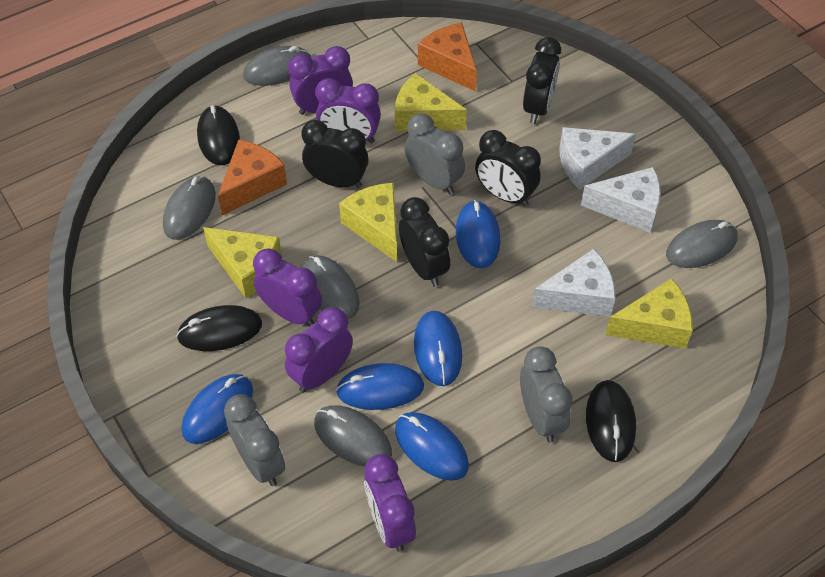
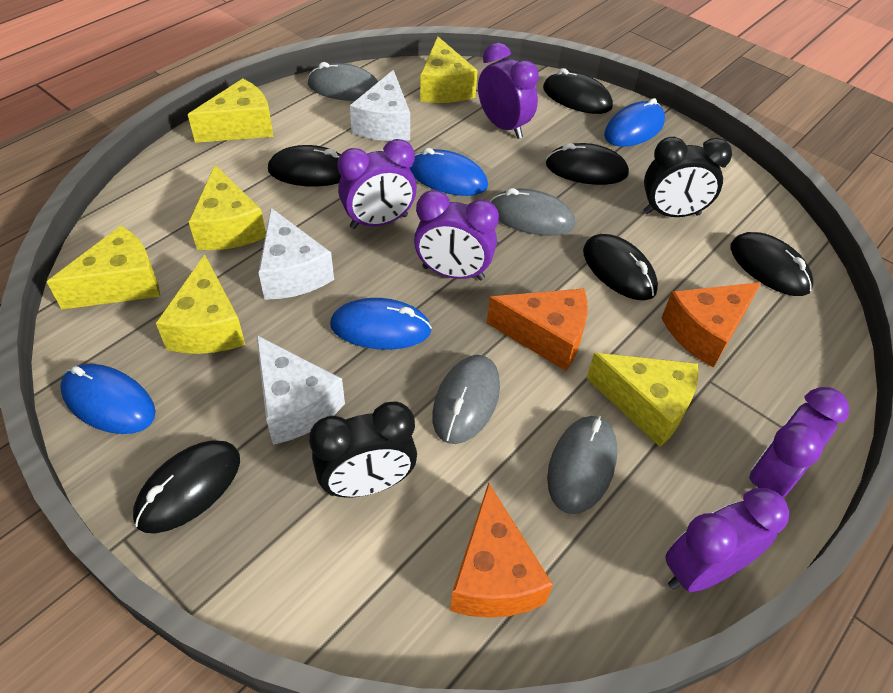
black clock: [302,120,369,188] [399,197,450,287] [475,130,541,207] [523,37,561,124] = 4 -> [309,401,417,497] [643,137,732,217] = 2
black mouse: [176,305,262,351] [197,105,240,165] [586,380,636,462] = 3 -> [133,440,240,533] [268,145,341,187] [543,68,613,114] [546,143,629,185] [583,234,658,300] [730,232,813,296] = 6
blue mouse: [182,374,253,444] [336,363,424,410] [395,412,469,481] [414,311,462,386] [456,200,501,268] = 5 -> [60,364,156,434] [330,298,432,350] [409,148,488,196] [604,98,665,147] = 4
grey clock: [224,394,285,486] [404,114,465,194] [520,346,573,442] = 3 -> none = 0
grey mouse: [163,176,216,240] [243,46,312,86] [303,255,359,319] [314,405,392,467] [666,220,737,268] = 5 -> [308,62,378,101] [432,355,500,444] [490,188,575,236] [547,415,617,514] = 4
orange cheese: [218,139,287,216] [418,23,477,92] = 2 -> [450,482,553,618] [487,288,588,371] [661,282,761,368] = 3
yellow cheese: [203,227,282,298] [339,183,397,262] [395,73,467,131] [605,278,693,349] = 4 -> [47,226,160,310] [156,254,246,354] [188,78,274,143] [189,165,266,250] [420,36,478,103] [586,353,698,447] = 6

